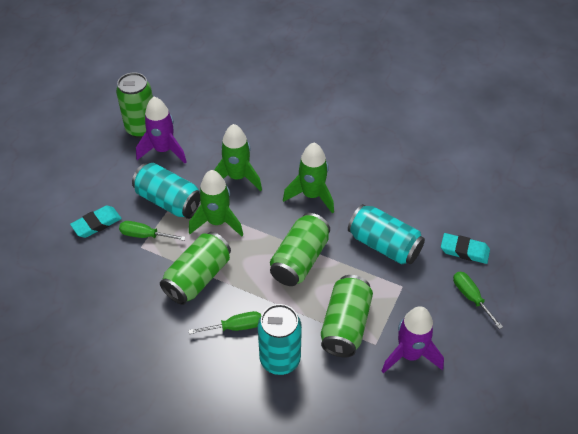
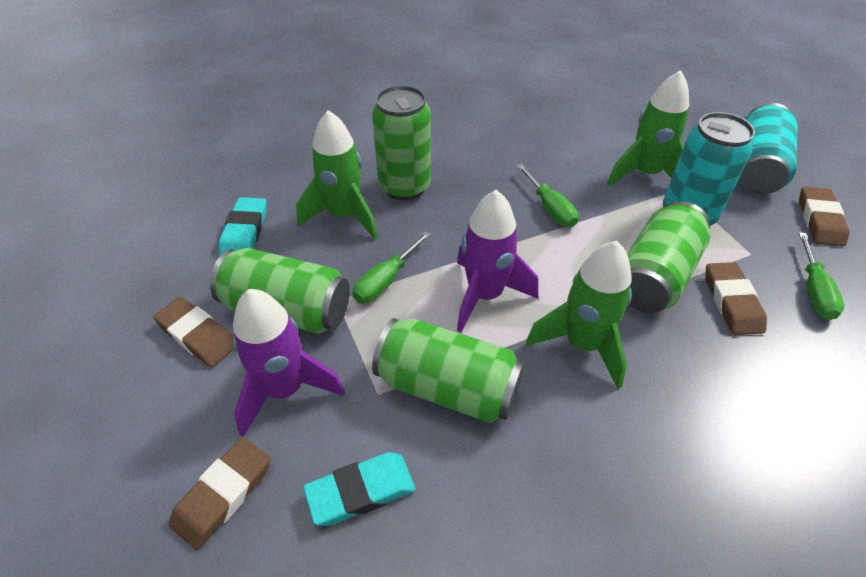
brown eraser: none = 0 -> [153,297,234,367] [169,437,271,550] [705,262,767,335] [799,186,849,246] = 4
turquoise can: [132,163,201,219] [258,304,302,375] [348,204,425,264] = 3 -> [663,112,755,226] [738,103,798,194] = 2

